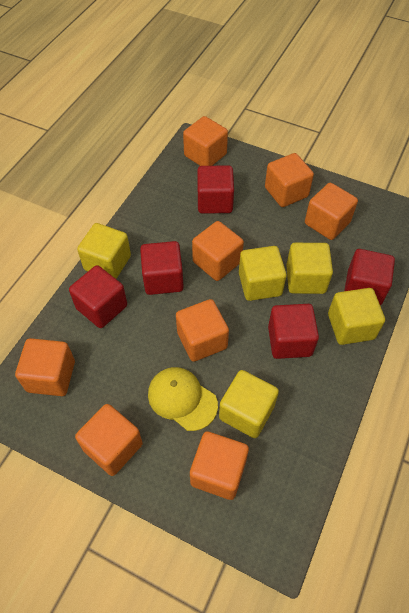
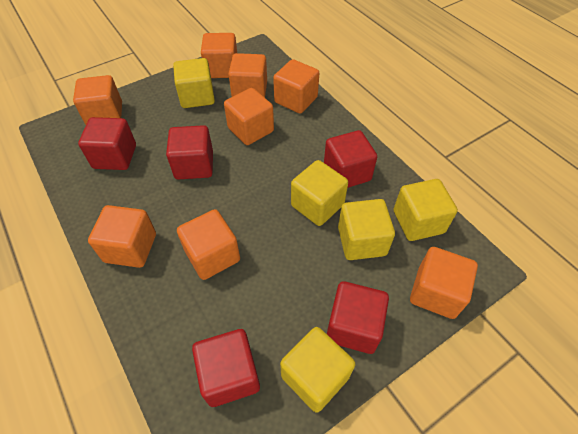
yellow cap: [148,367,218,431] = 1 -> none = 0

